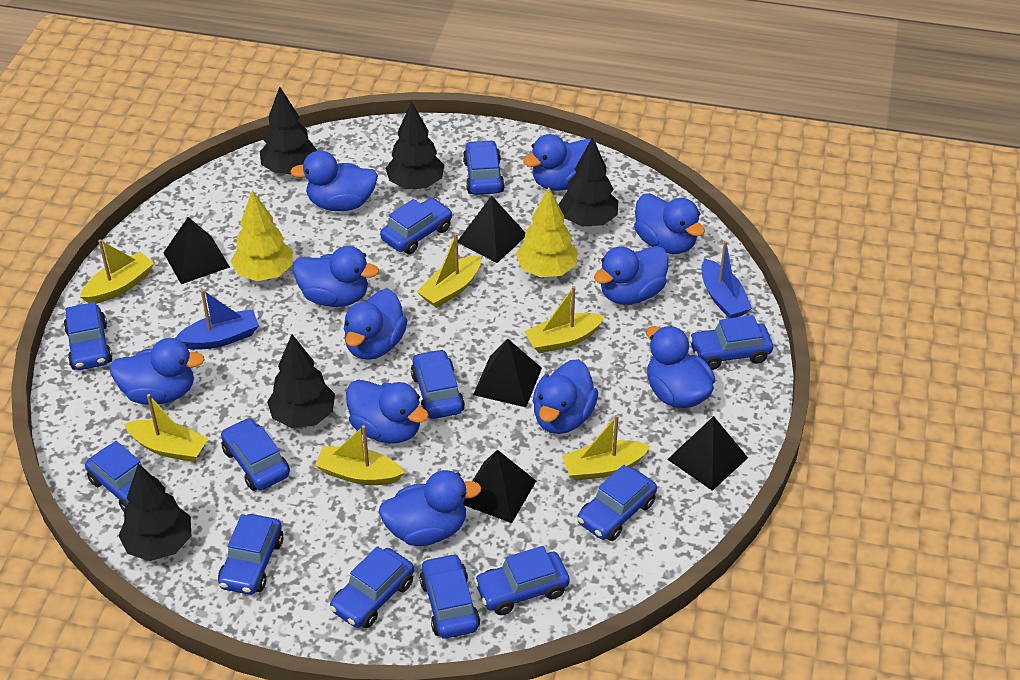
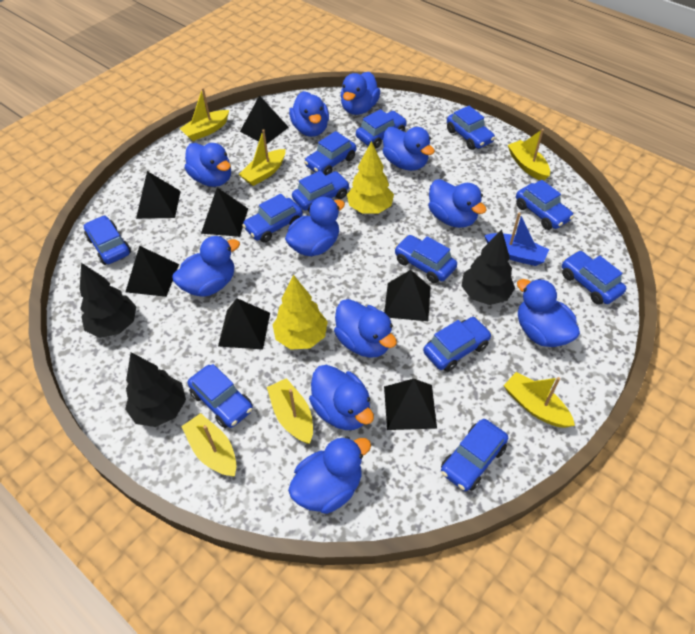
black pyramid: [163,217,230,284] [458,196,525,263] [463,450,536,523] [473,339,542,407] [667,416,748,491] = 5 -> [125,246,179,297] [136,171,181,219] [201,188,248,237] [218,298,270,350] [240,95,289,144] [384,270,431,321] [384,379,437,430] = 7
black tree: [118,463,191,561] [260,86,318,174] [267,334,335,428] [385,101,444,189] [558,138,618,227] = 5 -> [80,263,137,338] [125,352,186,427] [462,229,515,305] = 3
blue boat: [175,289,259,350] [701,241,752,318] = 2 -> [484,212,549,266] = 1

